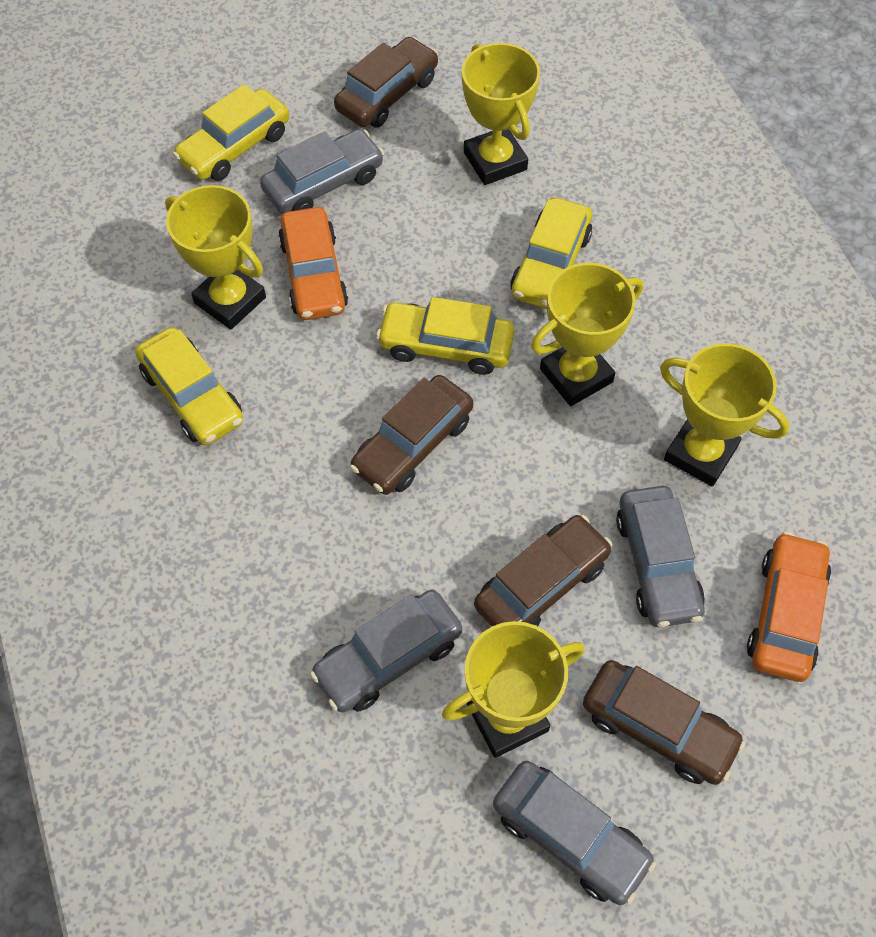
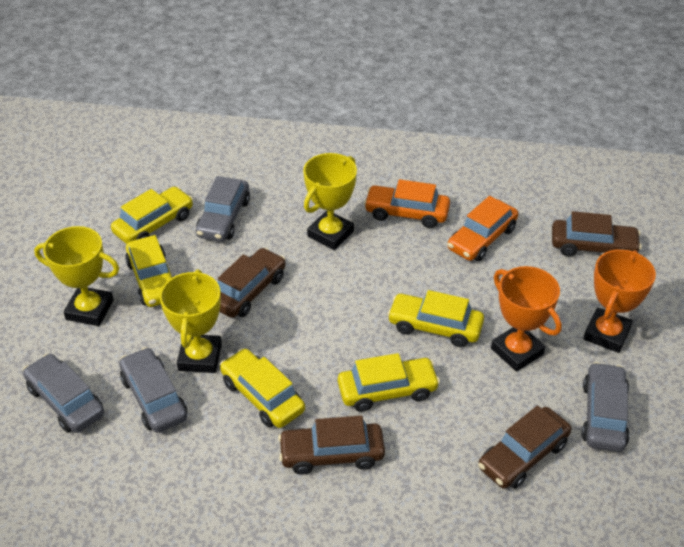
orange trophy: none = 0 -> [491,266,562,372] [583,249,656,353] = 2
yellow car: [135,327,243,445] [173,84,289,181] [376,297,515,375] [510,197,592,309] = 4 -> [111,186,193,244] [125,235,172,307] [220,348,305,428] [338,353,440,412] [387,290,484,347] = 5
yellow trophy: [165,185,266,330] [442,621,585,758] [462,43,540,185] [531,263,643,406] [660,343,789,487] = 5 -> [34,226,119,326] [160,270,222,373] [303,153,357,250] = 3

